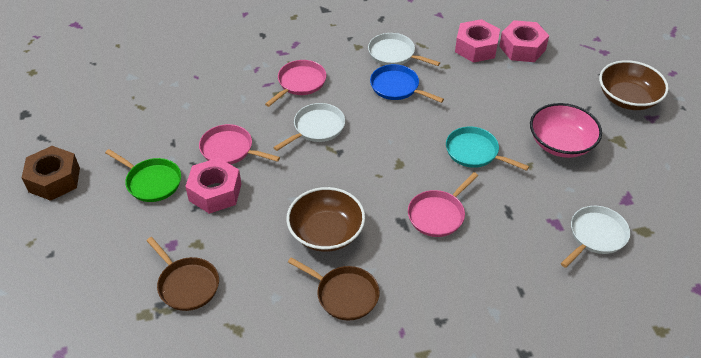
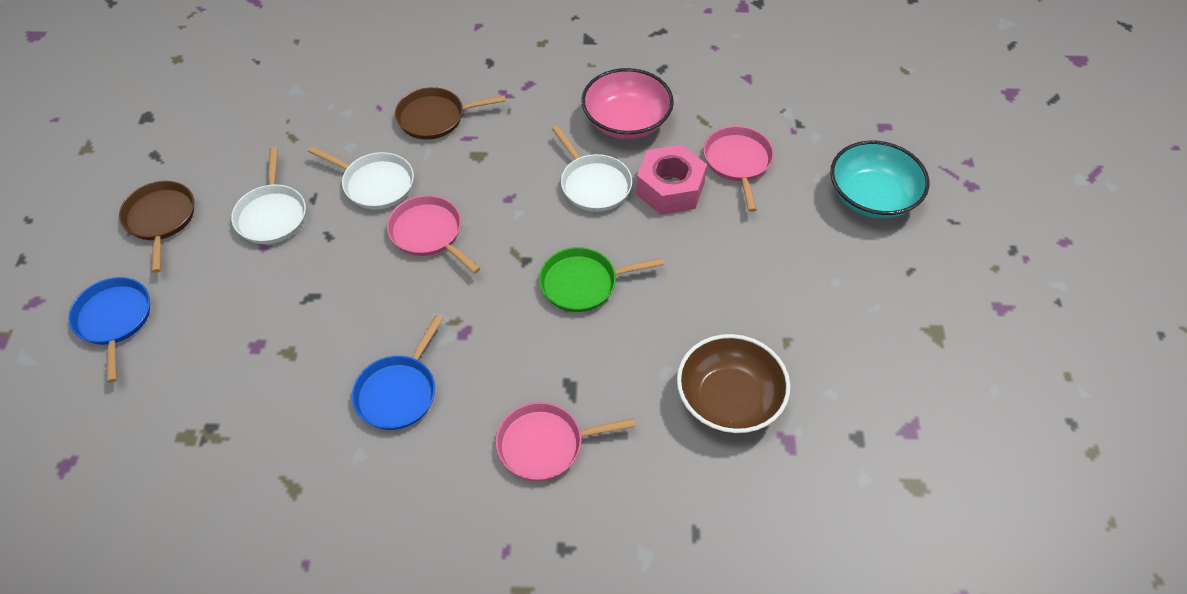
blue pan: [370,64,444,103] = 1 -> [68,277,150,383] [352,315,443,430] = 2
brown bowl: [286,187,365,252] [599,60,669,110] = 2 -> [677,334,790,434] = 1
brown nut: [22,146,80,201] = 1 -> none = 0
pink nut: [185,158,241,214] [455,19,500,63] [499,20,549,62] = 3 -> [636,145,707,215] = 1
turquoise bowl: none = 0 -> [830,141,929,219] = 1
turquoise pan: [446,127,529,171] = 1 -> none = 0

